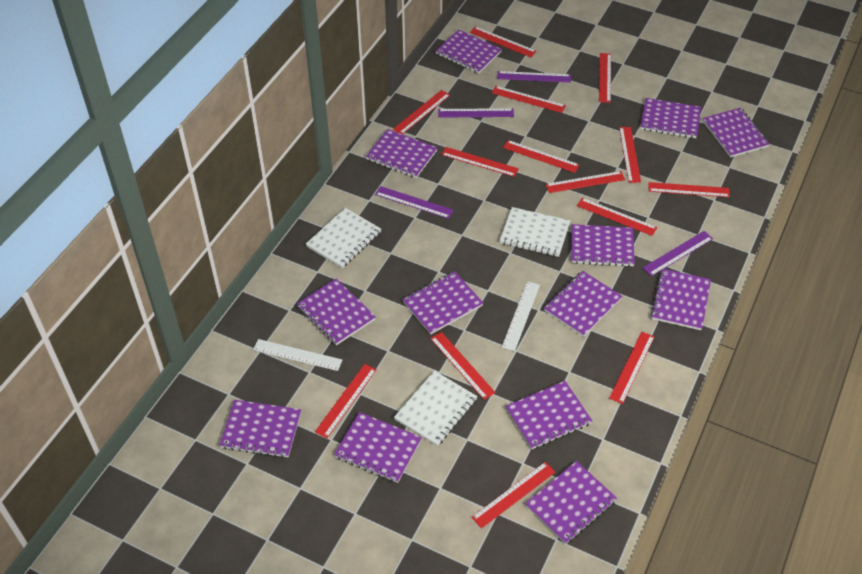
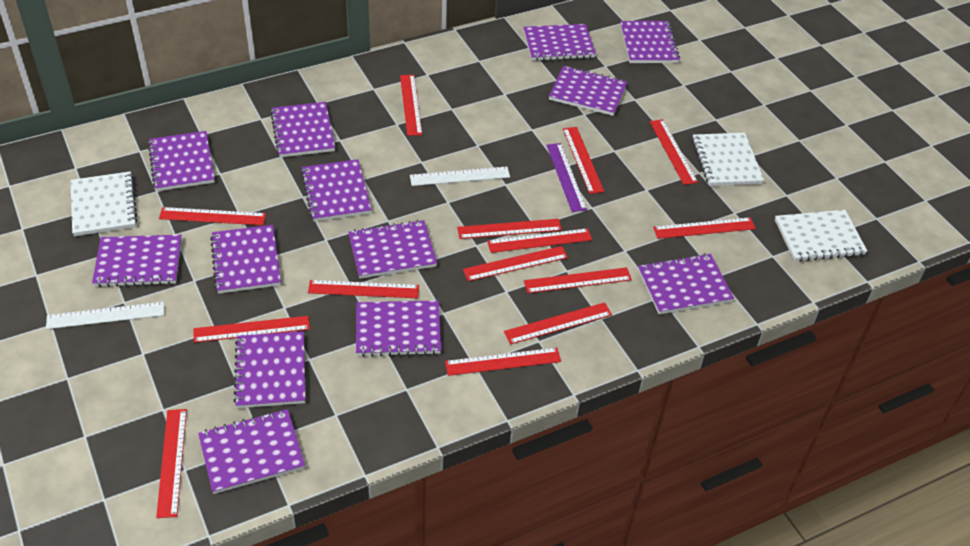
purple ruler: [375,186,454,219] [438,108,514,118] [497,71,571,83] [643,231,713,276] = 4 -> [546,143,587,212] = 1

